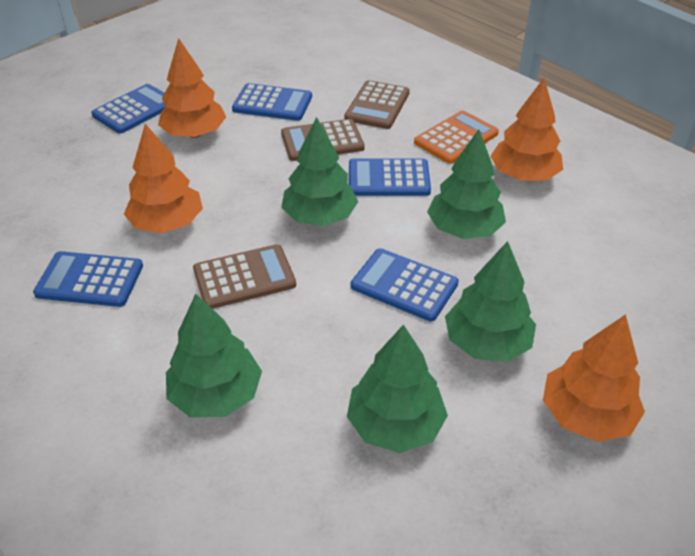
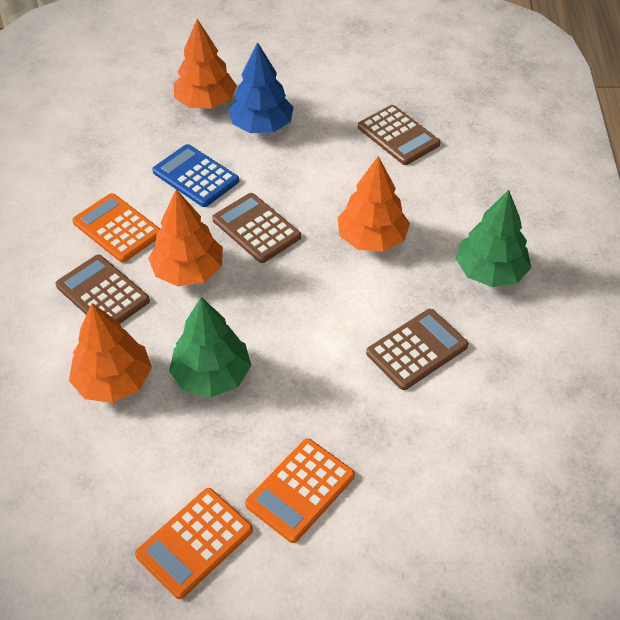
blue calculator: [33,251,143,307] [91,84,166,134] [232,83,312,121] [349,158,431,196] [351,248,459,322] = 5 -> [152,144,239,207] = 1
blue tree: none = 0 -> [228,42,294,133] = 1
brown calculator: [193,244,296,309] [281,119,365,161] [344,80,410,129] = 3 -> [55,254,150,323] [212,193,301,263] [358,105,440,165] [366,309,469,390] = 4
green tree: [166,294,262,417] [281,117,358,226] [347,324,448,453] [427,129,506,239] [445,241,536,362] = 5 -> [169,297,251,397] [456,190,531,287] = 2
orange calculator: [414,110,499,164] = 1 -> [72,193,160,263] [135,488,253,599] [245,438,355,543] = 3

